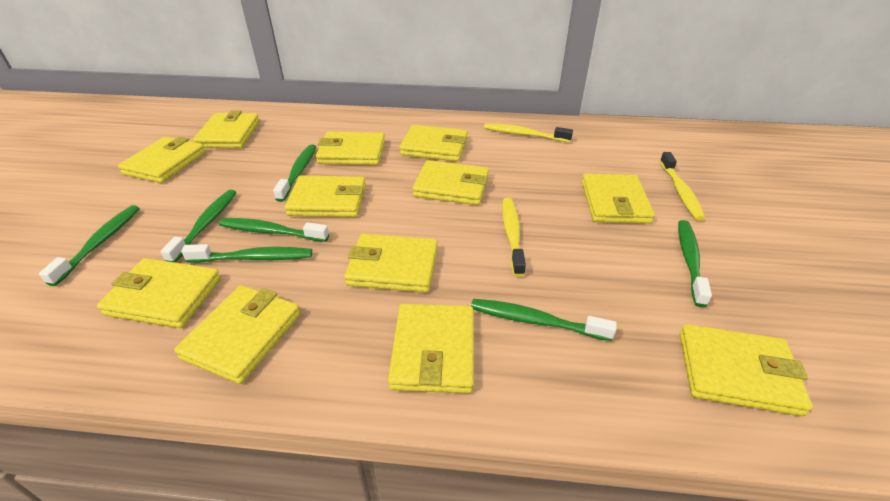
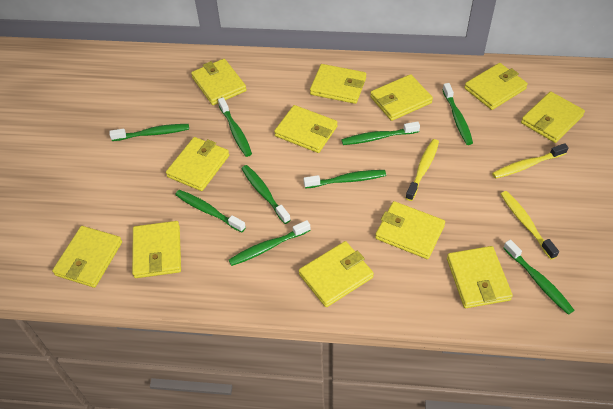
green toothbrush: [39,205,139,286] [160,190,237,263] [181,244,312,263] [219,218,329,242] [273,144,316,202] [471,299,617,341] [678,220,712,307] = 7 -> [109,124,189,141] [175,190,246,233] [218,97,252,157] [229,220,311,266] [241,165,291,224] [303,170,386,189] [341,121,420,145] [442,83,473,145] [503,239,574,315] = 9

